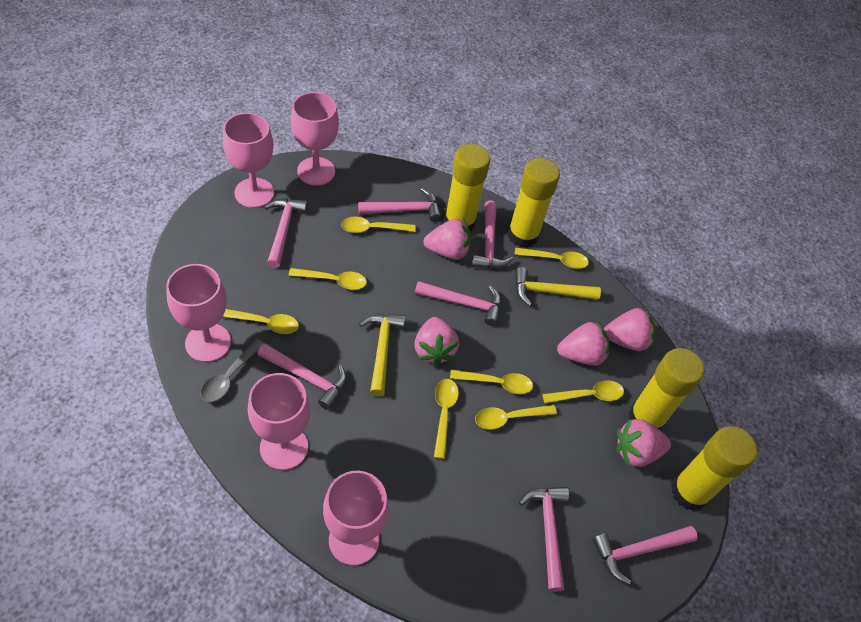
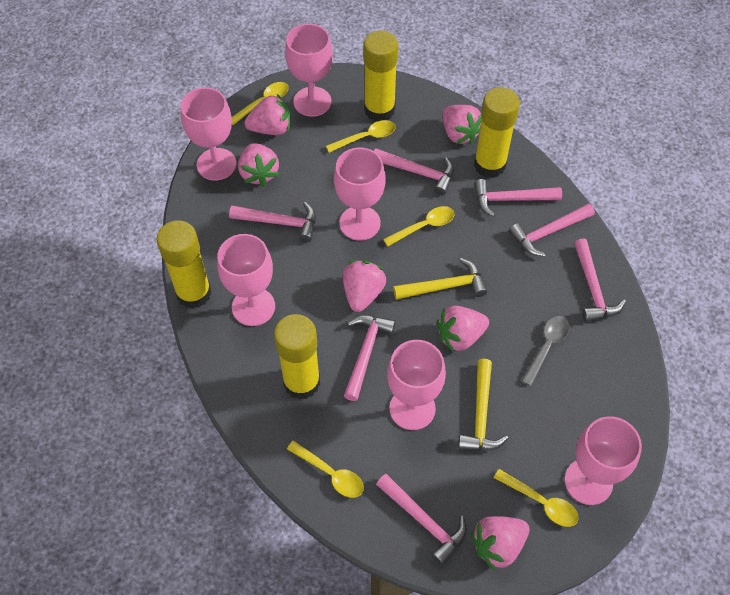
pink goblet: [166,264,231,362] [223,113,274,208] [248,373,310,470] [291,92,339,186] [323,471,389,566] = 5 -> [180,87,236,180] [217,234,275,326] [285,24,333,117] [334,148,385,241] [387,340,446,430] [565,416,642,505] = 6
pink strawberry: [414,317,459,366] [423,219,472,260] [557,321,610,366] [604,308,656,351] [616,418,671,467] = 5 -> [238,143,279,187] [244,94,290,135] [343,261,386,312] [437,306,489,353] [443,105,482,144] [471,516,530,571] = 6
yellow spoon: [223,309,299,334] [288,268,367,290] [341,217,416,233] [434,379,459,459] [450,370,533,394] [475,405,557,430] [514,247,589,269] [542,380,624,404] = 8 -> [232,82,289,125] [287,440,364,498] [326,120,396,153] [383,206,455,246] [494,469,579,527] = 5

